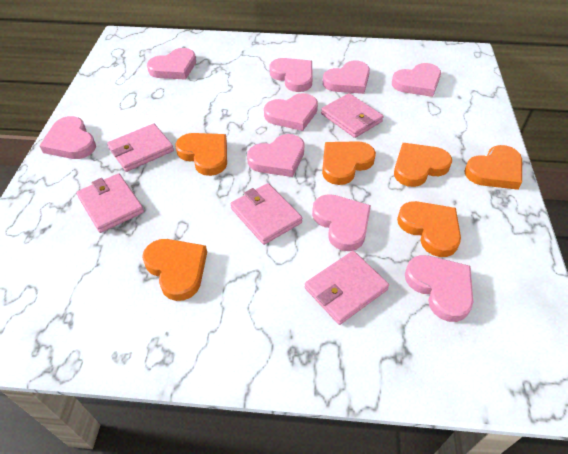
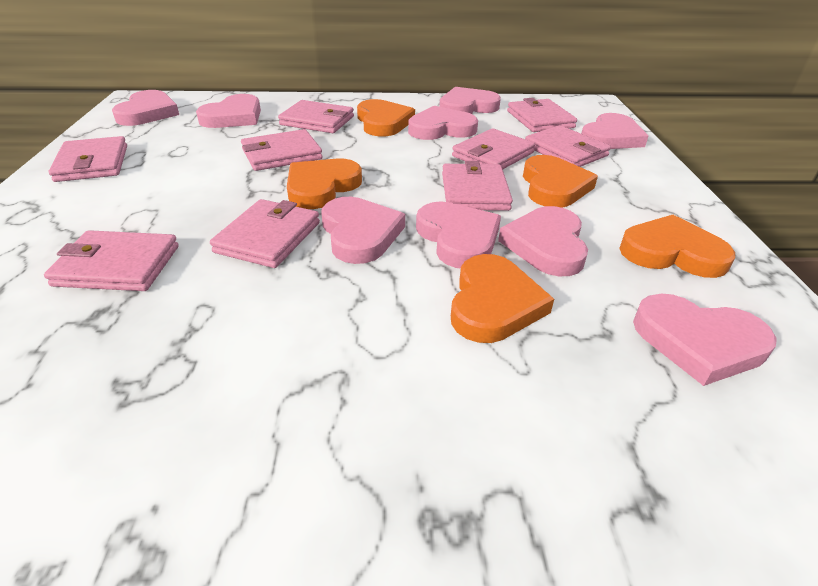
orange heart: [142,239,207,301] [175,133,227,176] [322,141,376,185] [394,143,452,187] [397,201,461,257] [464,145,522,190] = 6 -> [287,158,362,209] [357,99,415,136] [451,254,554,343] [523,155,598,207] [619,215,735,278] = 5
pink wallet: [76,173,144,233] [107,124,174,172] [230,183,302,245] [305,251,389,325] [321,93,384,138] = 5 -> [44,230,179,291] [49,136,127,182] [210,199,320,268] [241,129,323,171] [278,100,354,133] [442,161,513,211] [452,128,535,170] [507,98,577,132] [525,125,611,167] = 9

